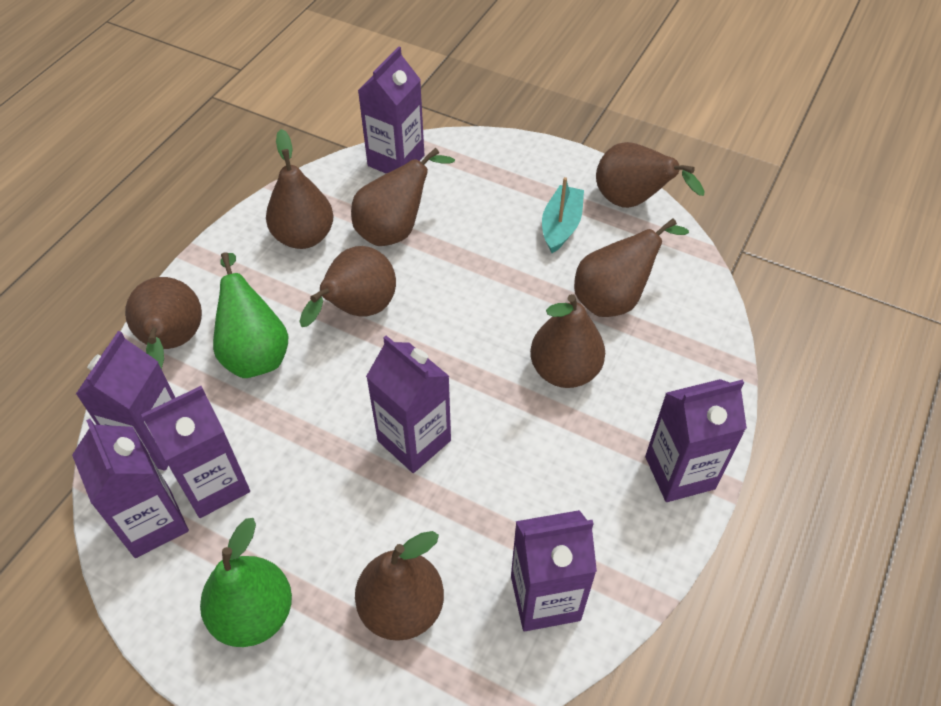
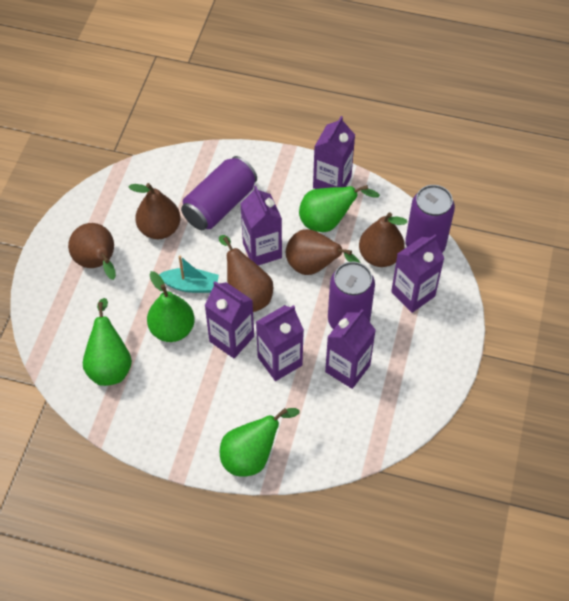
brown pear: [125,277,202,369] [266,129,334,249] [299,246,396,327] [351,148,455,246] [355,531,444,641] [530,294,605,388] [574,218,689,317] [596,142,705,208] = 8 -> [68,223,116,280] [129,183,180,239] [219,235,273,312] [286,229,360,275] [359,212,407,267] = 5
green pear: [200,518,292,647] [213,252,288,378] = 2 -> [83,298,132,386] [147,271,195,342] [220,408,300,477] [299,185,380,232] = 4
purple can: none = 0 -> [181,156,257,230] [328,262,375,329] [405,185,455,253] = 3
purple carton: [72,419,189,558] [76,331,176,471] [141,386,250,518] [358,46,424,174] [366,335,451,473] [511,510,597,631] [645,379,747,502] = 7 -> [205,281,254,358] [240,186,282,265] [256,305,304,381] [313,116,355,189] [325,309,376,389] [391,235,444,313] = 6

